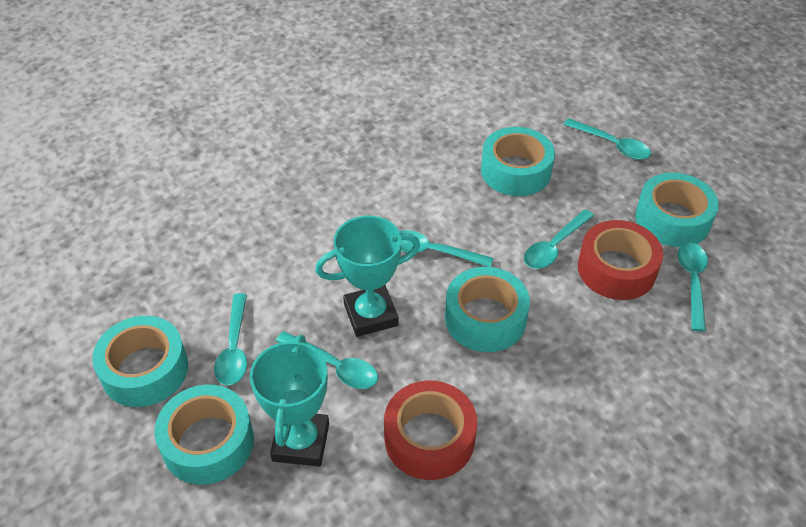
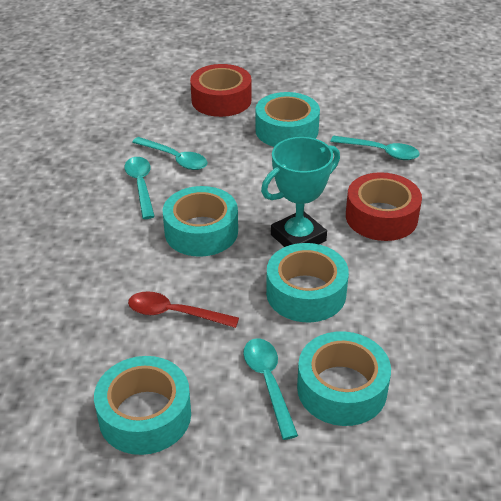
red spoon: none = 0 -> [128,291,239,328] = 1
turquoise spoon: [214,293,247,385] [276,331,378,389] [400,230,493,267] [524,209,594,269] [563,118,651,160] [678,242,708,332] = 6 -> [124,157,155,219] [132,137,207,170] [243,338,298,440] [330,136,420,160] = 4
turquoise trophy: [250,335,329,467] [315,216,420,337] = 2 -> [261,137,340,247] = 1

